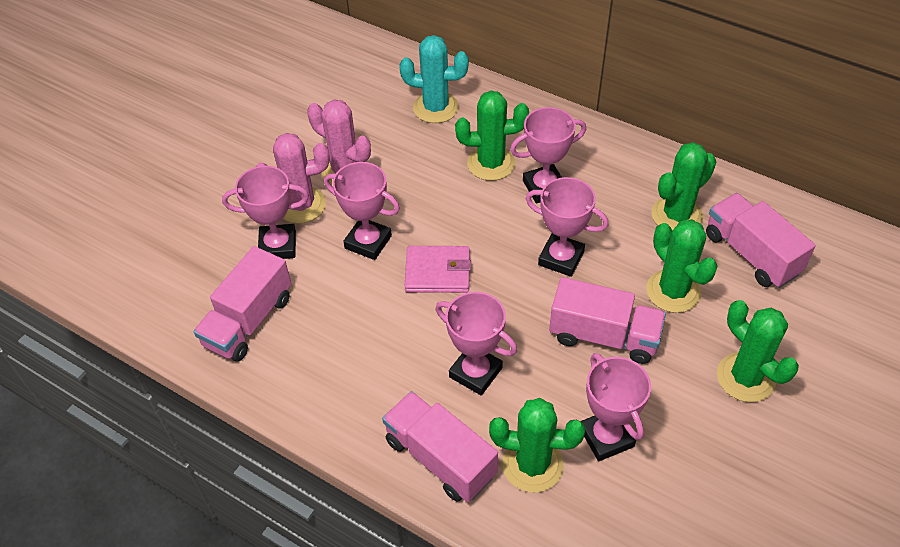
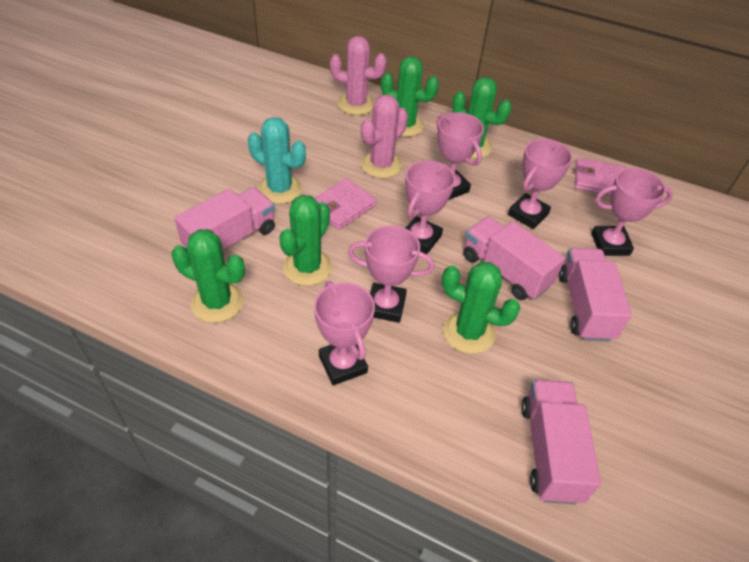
pink wallet: [405,246,471,293] = 1 -> [314,178,377,230] [575,158,627,196] = 2

